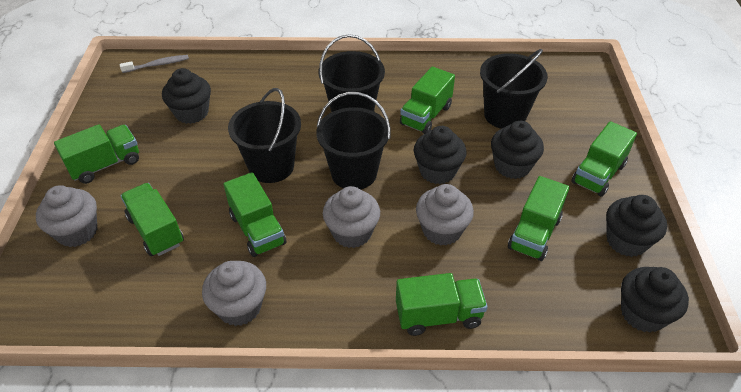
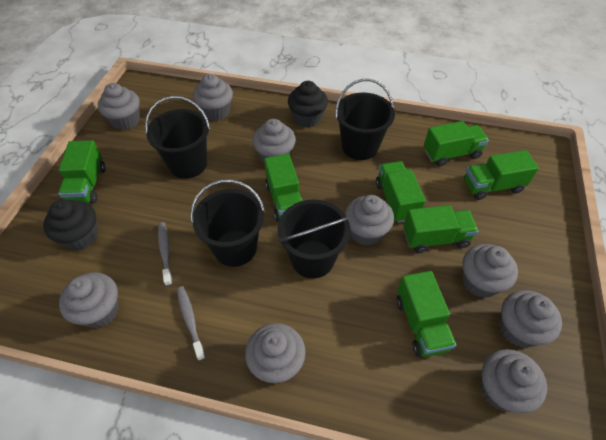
black cupcake: [162,68,211,124] [414,126,467,184] [491,121,544,179] [606,195,667,257] [621,267,689,333] = 5 -> [43,200,98,251] [288,81,328,128] = 2
grey cupcake: [36,185,97,247] [202,261,266,326] [323,186,380,248] [416,184,474,246] = 4 -> [59,272,119,328] [98,83,140,130] [193,74,233,121] [245,323,306,383] [252,119,296,164] [345,195,394,246] [462,244,518,298] [481,349,547,414] [499,290,562,348] = 9
grey toothbrush: [119,55,189,73] = 1 -> [158,222,172,286] [177,286,206,361] = 2

